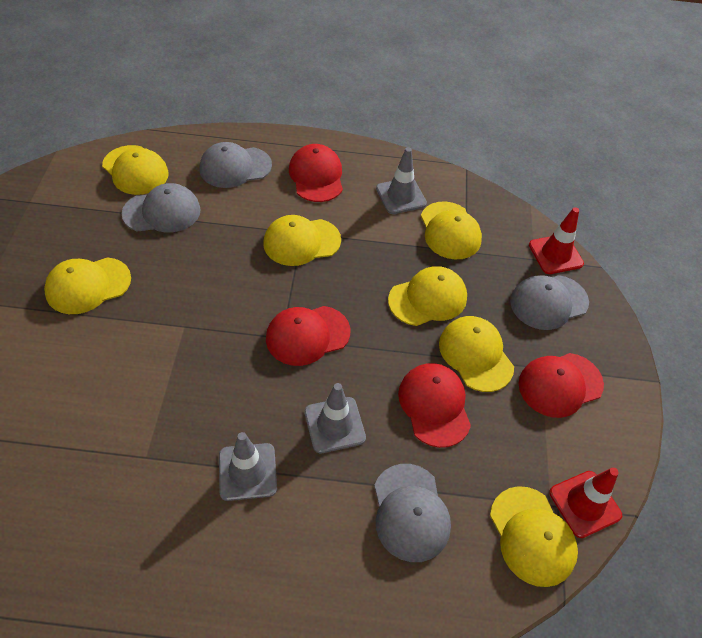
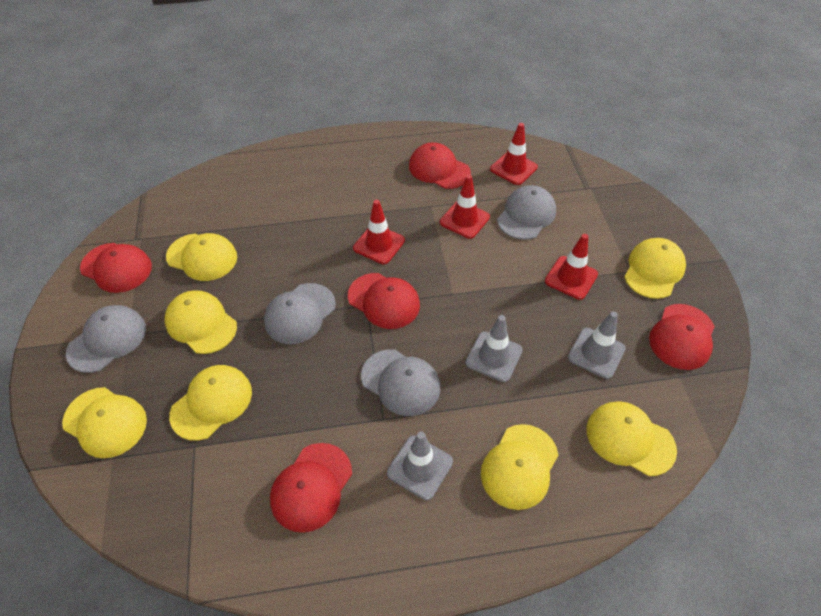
red cap: [266,306,351,366] [289,144,343,202] [398,363,471,448] [518,353,604,418] = 4 -> [80,243,152,293] [270,443,352,533] [348,273,420,329] [409,142,471,189] [649,304,715,370] = 5
red traffic cone: [529,207,584,274] [549,468,622,538] = 2 -> [353,199,405,264] [440,174,490,239] [490,123,538,185] [545,234,598,300] = 4

